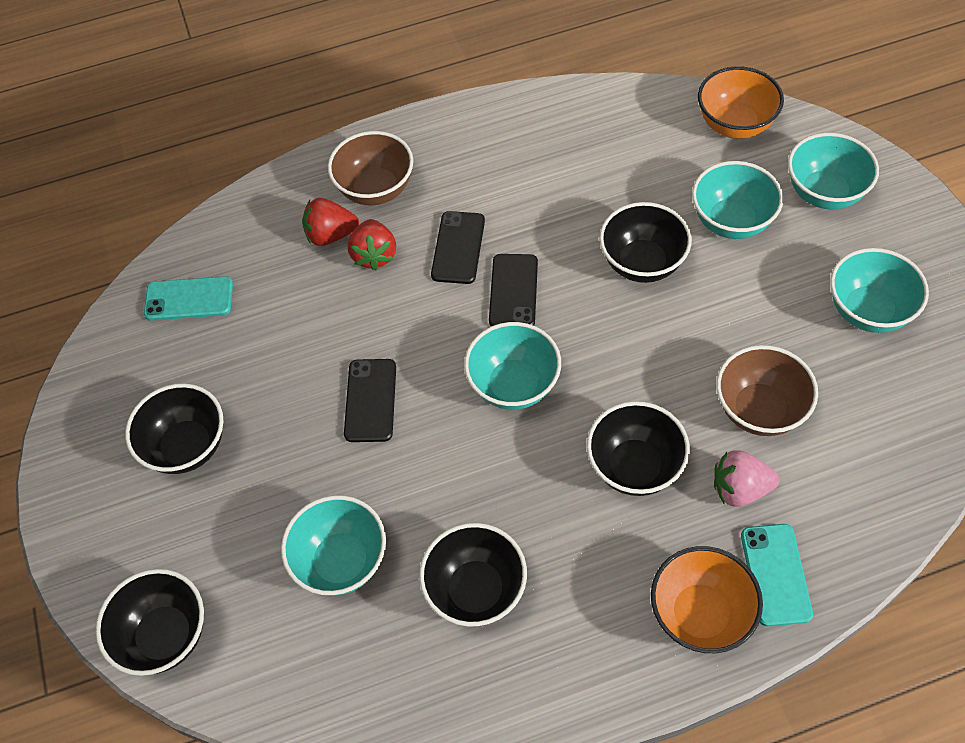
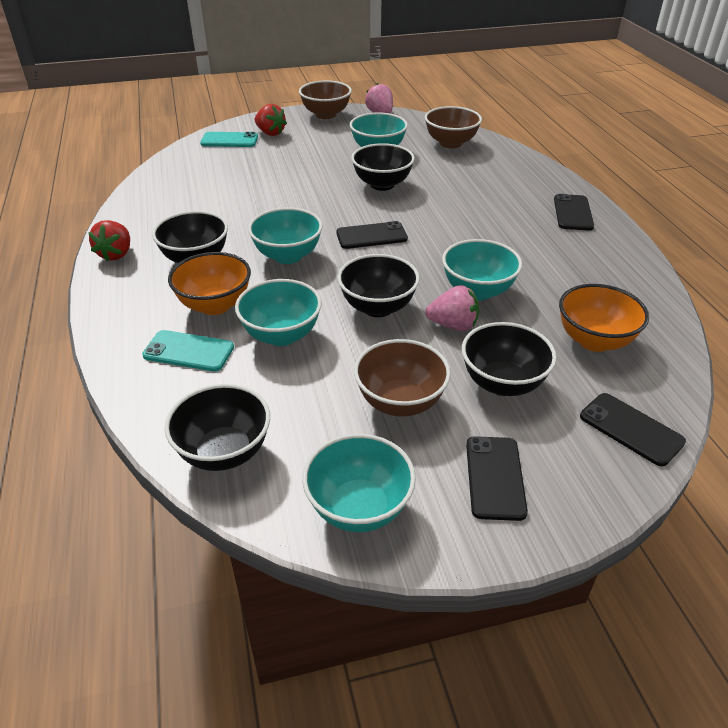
black phone: [344,359,396,442] [431,211,485,284] [489,254,538,326] = 3 -> [336,221,408,249] [466,436,528,521] [554,194,594,230] [580,393,686,466] = 4
brown bowl: [328,131,413,205] [716,345,818,436] = 2 -> [299,80,352,119] [354,339,451,417] [425,106,482,148] = 3
pink strawberry: [714,450,780,507] = 1 -> [365,83,393,113] [425,285,479,331] = 2

